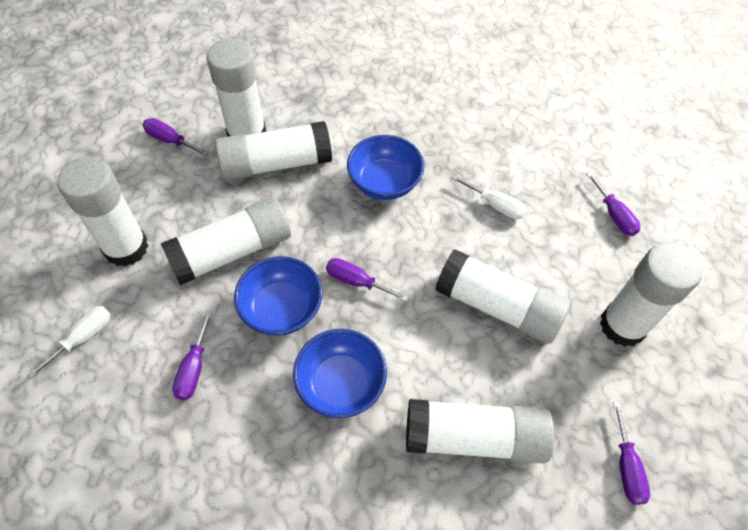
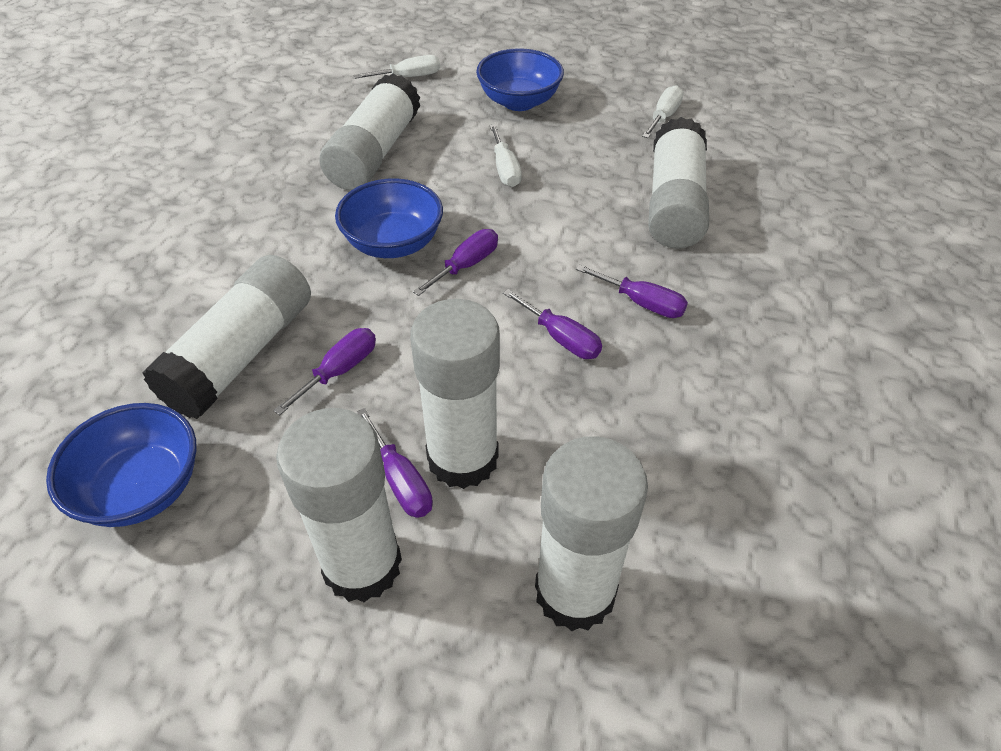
white glue stick: [57,157,148,267] [161,197,291,285] [207,39,266,136] [215,121,332,181] [406,399,554,463] [435,249,570,344] [600,242,702,347] = 7 -> [142,255,311,419] [276,408,402,602] [319,73,420,191] [410,299,500,489] [535,436,648,631] [648,117,709,249] = 6
white screwdriver: [27,306,111,379] [452,175,527,219] = 2 -> [353,55,440,79] [490,124,522,187] [642,85,684,138] = 3

